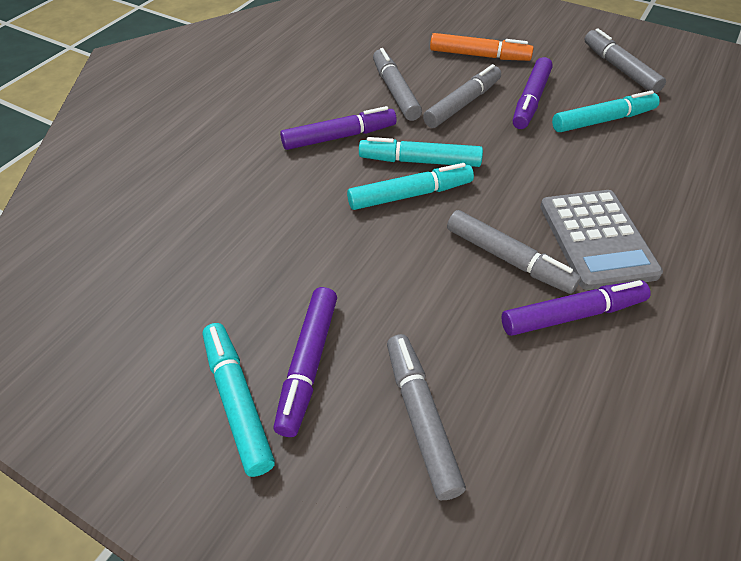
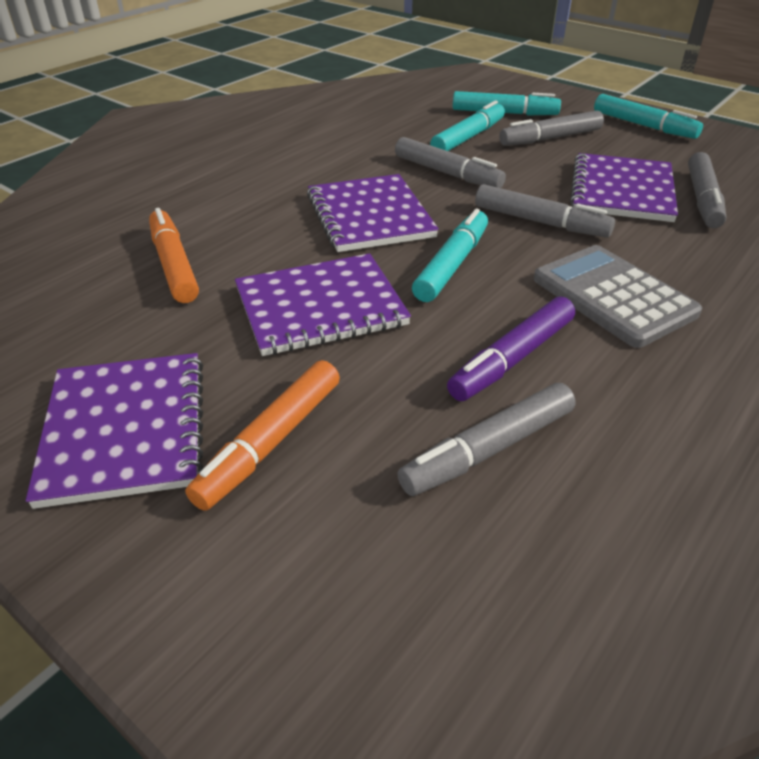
orange marker: [430,33,533,61] = 1 -> [149,208,199,303] [185,360,340,511] = 2
purple marker: [274,287,337,437] [280,106,397,150] [501,280,650,336] [513,57,553,129] = 4 -> [447,296,575,401] = 1
purple notebook: none = 0 -> [26,353,203,509] [235,253,411,356] [307,174,439,252] [570,153,678,222] = 4

